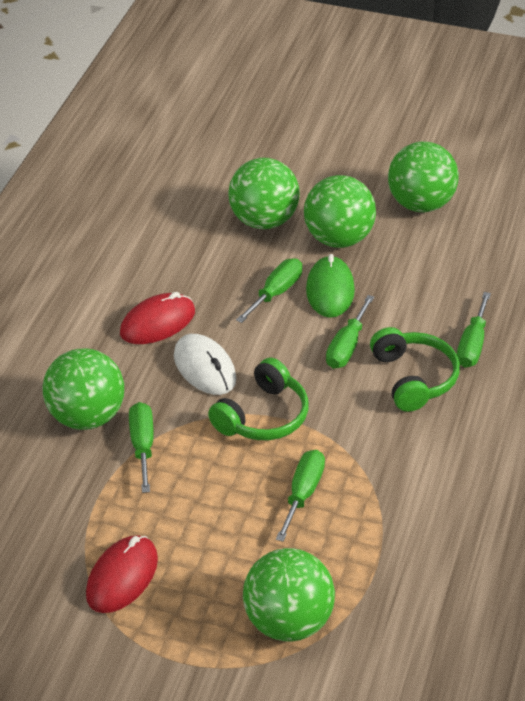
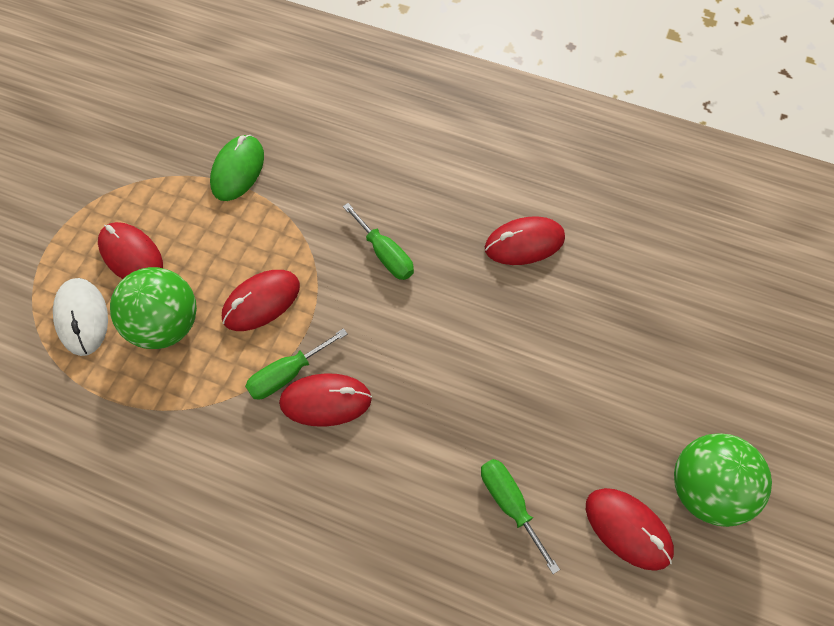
green ball: [42,348,124,430] [228,158,300,229] [243,548,335,642] [304,175,376,248] [388,142,459,212] = 5 -> [110,267,197,349] [674,433,772,527] = 2
green headphones: [208,358,308,440] [370,327,460,412] = 2 -> none = 0
green screwdriver: [129,402,154,493] [236,258,302,323] [276,450,325,542] [326,295,374,369] [457,292,491,368] = 5 -> [245,328,348,400] [343,203,414,280] [481,459,560,574] = 3
red mouse: [86,535,158,613] [120,292,195,344] = 2 -> [98,222,163,279] [222,270,300,331] [279,373,372,427] [485,216,565,265] [586,488,674,571] = 5

